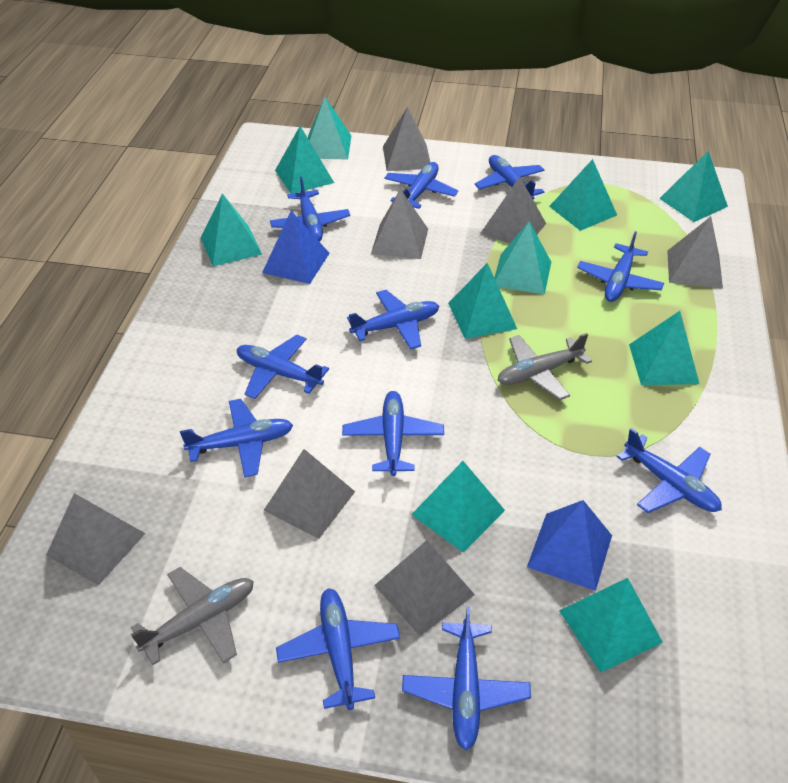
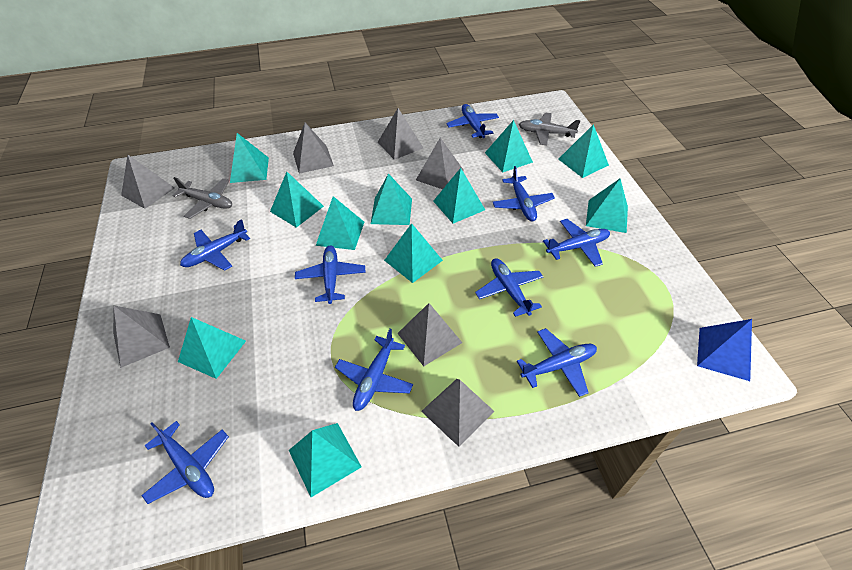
blue plane: [180,399,293,477] [237,335,329,399] [270,177,350,242] [276,588,400,710] [342,391,444,476] [347,290,439,350] [384,162,458,209] [402,606,531,750] [474,155,544,200] [577,231,664,302] [617,428,722,513] = 11 -> [141,421,229,504] [180,219,250,271] [295,246,366,304] [335,329,413,411] [447,104,499,138] [475,258,543,317] [493,166,555,221] [517,328,597,397] [543,219,610,267] = 9
blue pyramid: [262,211,330,284] [527,500,612,591] = 2 -> [697,319,752,381] = 1
turquoise pyramid: [201,193,262,266] [275,126,334,194] [308,97,351,160] [411,461,505,553] [448,263,517,339] [494,221,551,295] [549,159,617,231] [559,578,663,673] [629,311,699,385] [659,151,728,222] = 10 -> [178,317,246,379] [230,133,269,183] [270,172,324,228] [289,423,362,497] [316,196,364,250] [371,173,412,225] [384,223,443,283] [433,168,485,224] [485,120,533,172] [558,124,609,178] [586,179,628,233] = 11

